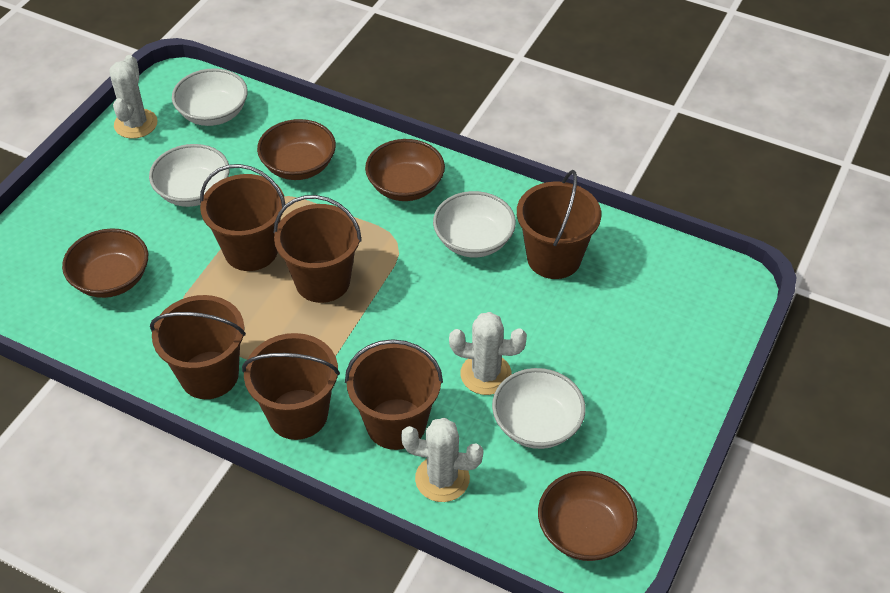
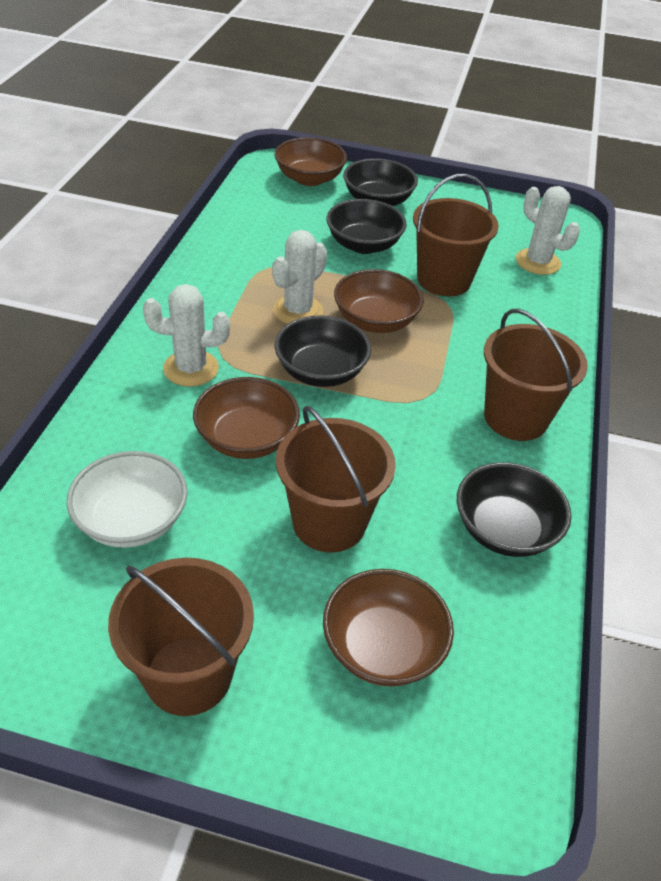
black bowl: none = 0 -> [274,315,371,387] [326,199,407,254] [343,158,418,206] [457,462,571,557] = 4
brown bucket: [150,295,246,399] [200,164,285,271] [242,333,340,440] [274,195,362,303] [345,339,443,450] [517,170,601,279] = 6 -> [108,558,254,716] [276,406,396,553] [413,174,499,297] [484,309,588,441] = 4
white bowl: [149,144,230,207] [172,68,248,126] [433,191,516,257] [492,368,586,449] = 4 -> [67,451,188,548] = 1

